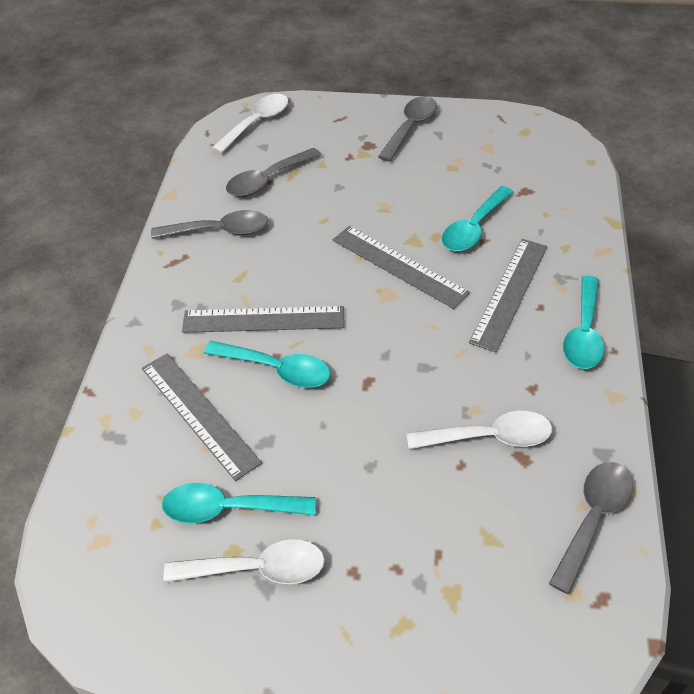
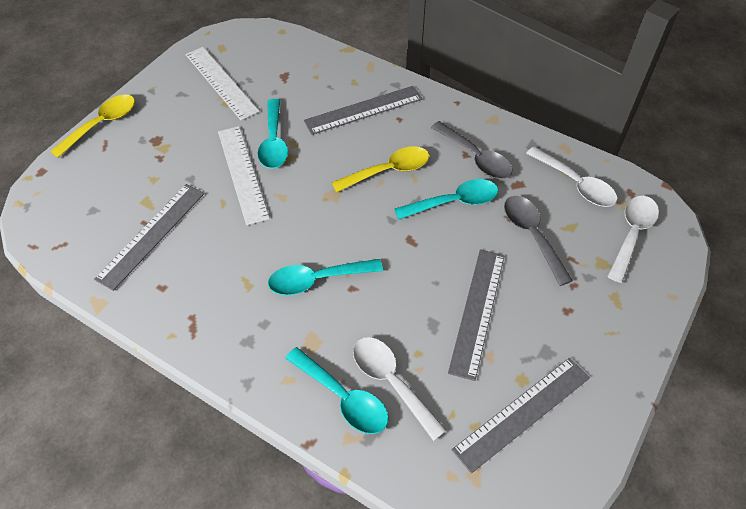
grey spoon: [151,210,268,239] [226,148,321,197] [378,96,437,162] [549,462,633,594] = 4 -> [431,121,512,179] [504,196,573,286] = 2
white ruler: none = 0 -> [185,47,260,120] [218,126,270,225] = 2
yellow spoon: none = 0 -> [50,95,135,158] [331,146,429,193] = 2

